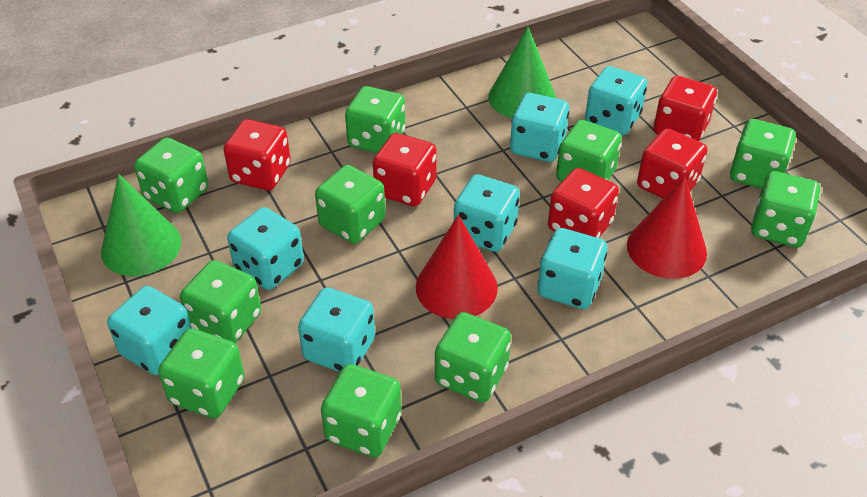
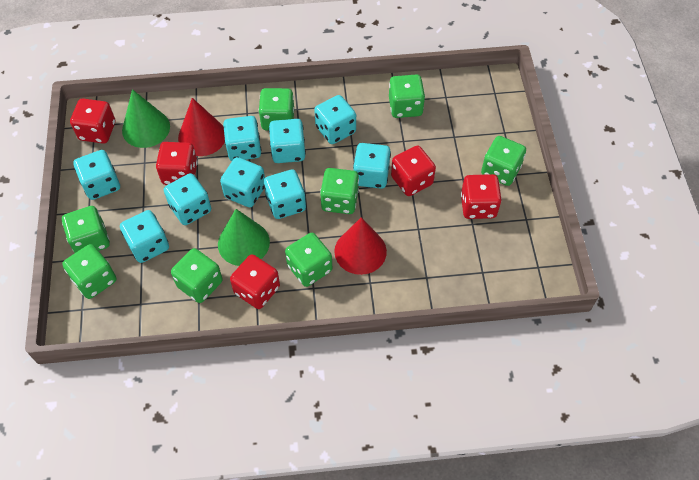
green dice: [134,138,208,213] [158,328,245,418] [180,260,261,343] [315,165,386,244] [321,364,401,457] [345,86,405,153] [435,312,511,402] [556,120,622,181] [730,119,796,189] [751,171,820,247] = 10 -> [62,206,110,253] [62,244,116,299] [171,248,223,303] [259,88,294,130] [285,233,332,287] [320,168,359,214] [389,74,425,118] [481,136,526,186] = 8
turquoise dice: [107,286,192,375] [227,207,304,290] [298,288,375,372] [454,174,520,252] [510,93,569,162] [537,228,607,309] [585,66,647,135] = 7 -> [74,150,120,200] [120,210,169,263] [164,173,211,225] [220,157,265,207] [223,116,261,161] [264,170,306,219] [269,119,306,163] [314,95,356,144] [353,143,391,189] = 9

